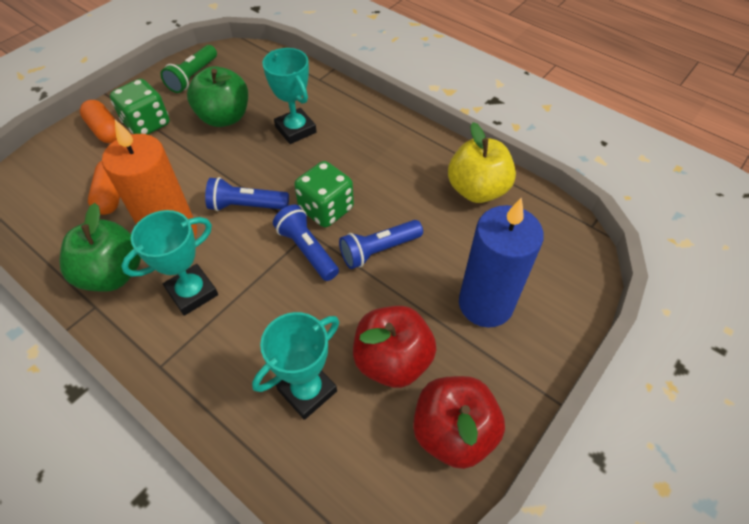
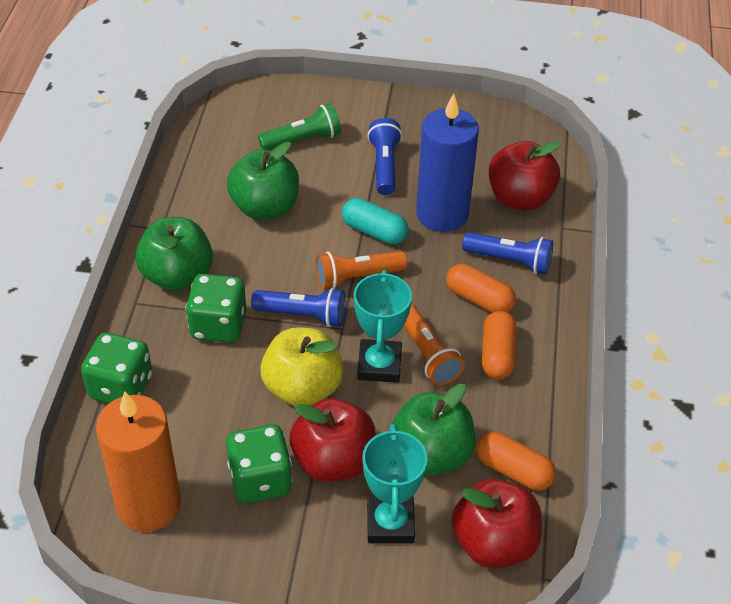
green apple: [59,203,141,292] [187,66,248,127] = 2 -> [135,217,213,291] [227,142,299,220] [392,384,476,476] = 3
green dice: [110,79,170,135] [294,161,354,227] = 2 -> [81,332,152,403] [185,274,246,343] [226,424,293,503] = 3
orange capsule: [80,100,117,143] [88,161,120,215] = 2 -> [446,264,516,313] [476,432,556,491] [482,311,517,379] = 3
orange flashlight: none = 0 -> [315,251,407,289] [404,305,465,385] = 2
red apple: [353,306,436,388] [413,376,505,469] = 2 -> [290,398,376,482] [451,479,542,568] [489,141,561,211] = 3
turquoise capsule: none = 0 -> [342,198,408,244] = 1
turquoise trophy: [121,210,218,316] [252,312,339,420] [262,48,317,144] = 3 -> [354,270,412,383] [362,424,428,544] = 2

